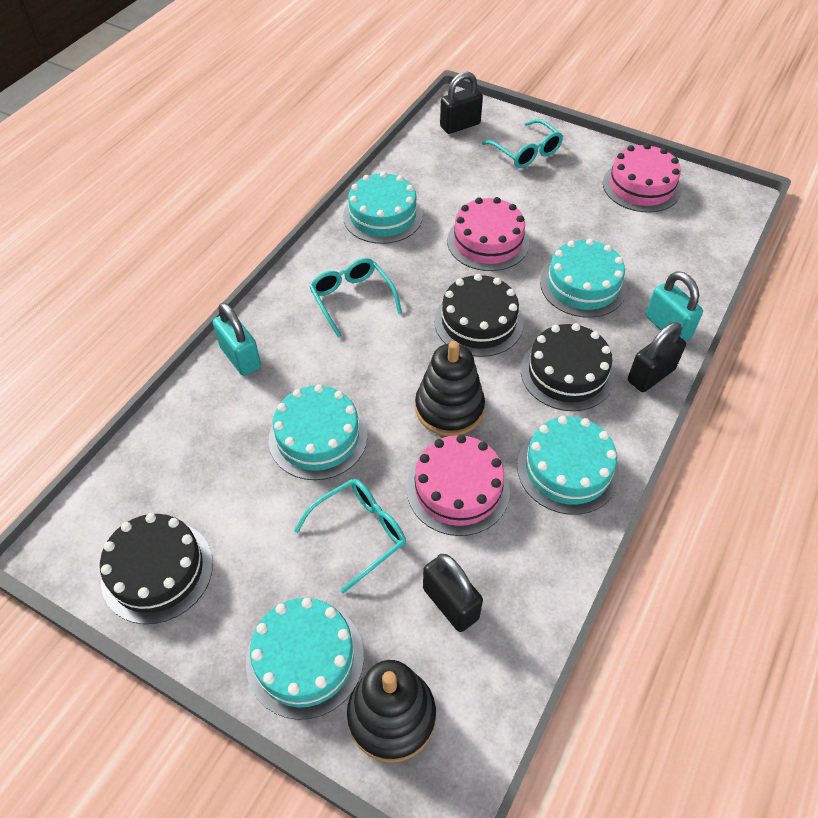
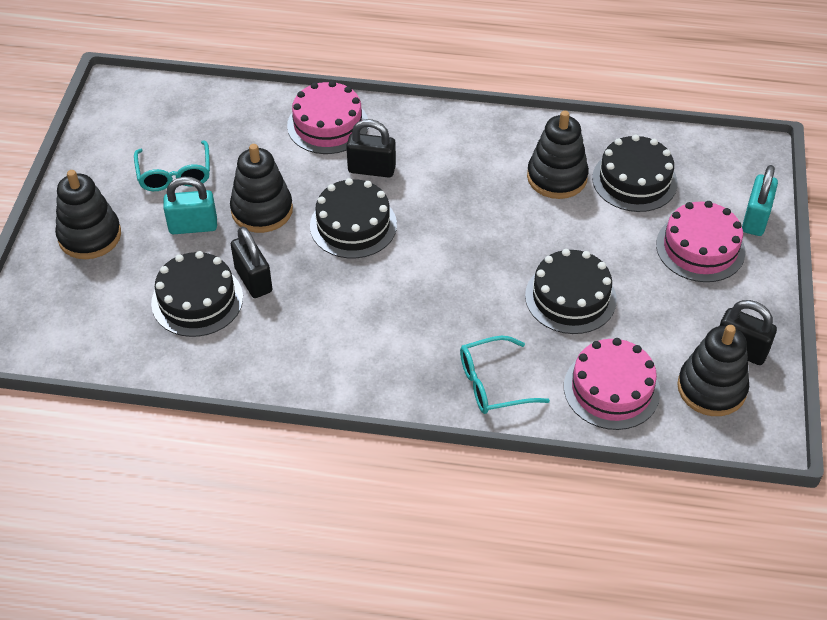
black cake: [100,513,213,624] [434,274,523,357] [521,323,615,411] = 3 -> [151,251,243,337] [310,178,397,258] [525,249,617,334] [592,134,677,212] = 4
black stacking toy: [347,660,436,763] [415,341,485,436] = 2 -> [55,170,121,259] [230,144,293,233] [527,111,589,199] [677,325,749,416] = 4
turquoise cake: [246,598,364,720] [269,385,367,480] [343,171,423,244] [517,416,619,515] [540,239,627,318] = 5 -> none = 0
turquoise glasses: [294,479,406,594] [309,258,402,338] [482,119,563,168] = 3 -> [134,140,210,191] [460,336,550,414] = 2

